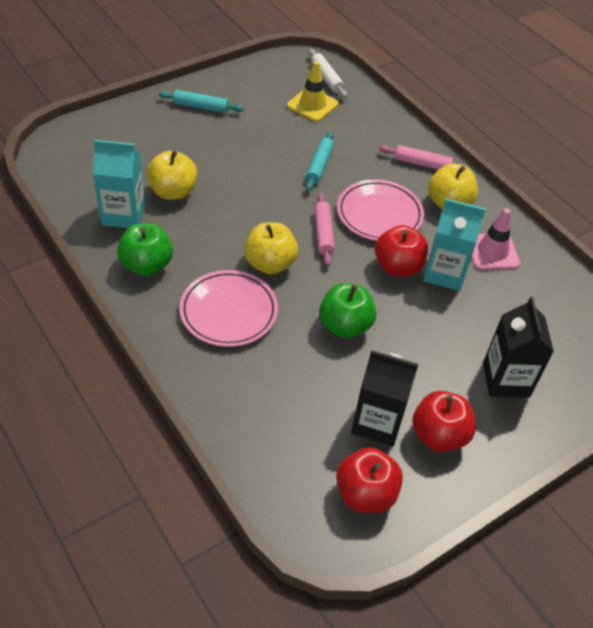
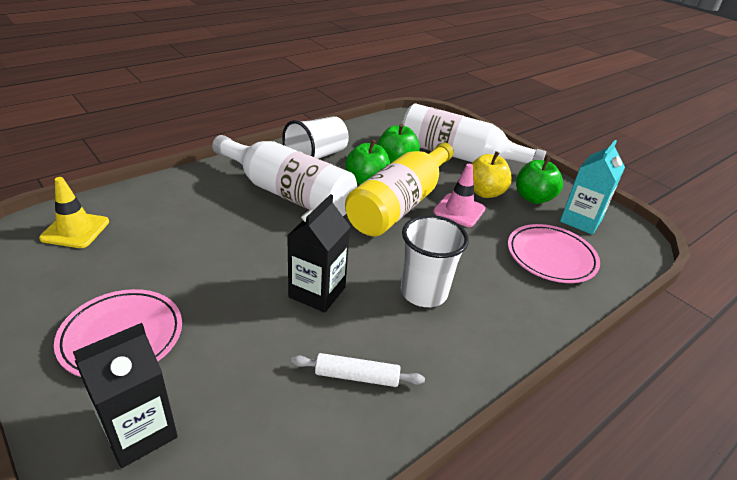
green apple: [117,223,173,276] [319,283,376,338] = 2 -> [345,140,390,185] [377,124,420,164] [516,157,563,204] = 3
pink rolling pin: [314,193,335,266] [379,145,469,170] = 2 -> none = 0
red apple: [336,447,403,513] [375,225,428,277] [412,391,476,452] = 3 -> none = 0
turquoise carton: [93,140,145,228] [423,199,486,291] = 2 -> [560,140,625,235] = 1
turquoise rolling pin: [158,90,244,113] [305,131,334,192] = 2 -> none = 0
white bottle: none = 0 -> [212,135,357,216] [402,103,546,164] = 2
white cup: none = 0 -> [282,116,349,159] [401,215,469,307] = 2
yellow apple: [146,150,197,200] [244,222,298,275] [428,163,478,209] = 3 -> [471,151,512,198] = 1
yellow bottle: none = 0 -> [345,142,454,236] = 1

